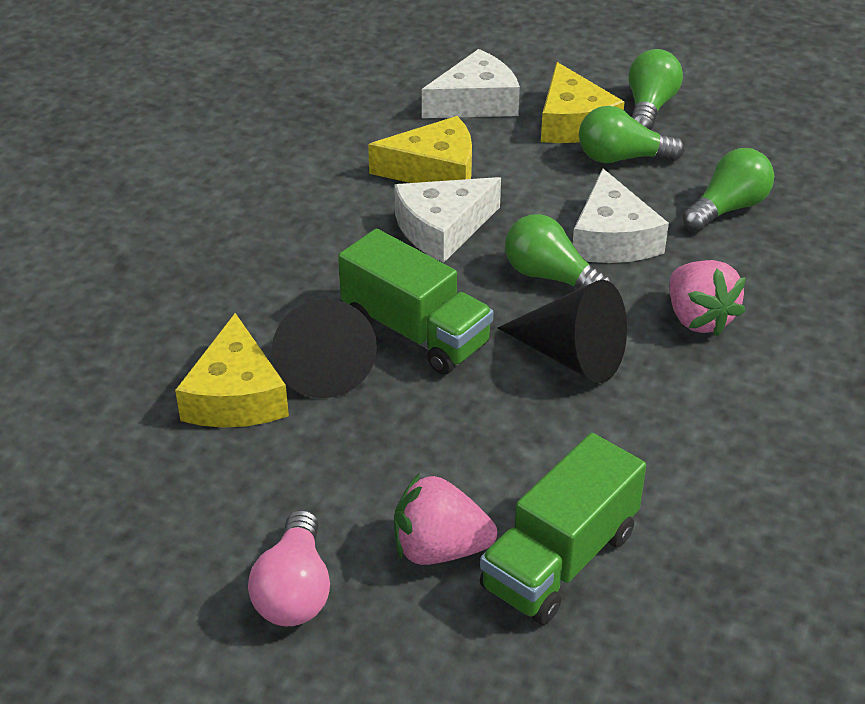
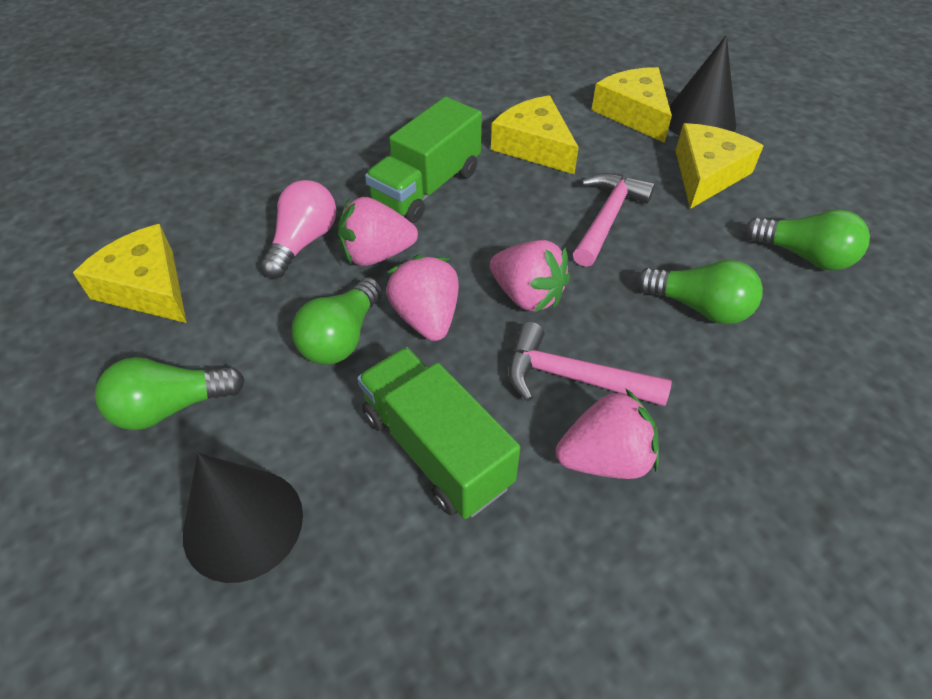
pink hammer: none = 0 -> [508,322,672,406] [573,173,655,267] = 2
pink strawberry: [394,473,497,565] [669,260,746,336] = 2 -> [338,197,418,266] [386,254,459,341] [490,240,570,312] [556,388,659,479] = 4
white cheese: [394,177,501,263] [422,49,520,118] [573,168,669,263] = 3 -> none = 0
yellow cheese: [175,313,289,427] [368,116,472,183] [541,62,625,143] = 3 -> [73,224,187,323] [491,95,579,174] [592,67,672,143] [675,123,763,209] = 4

